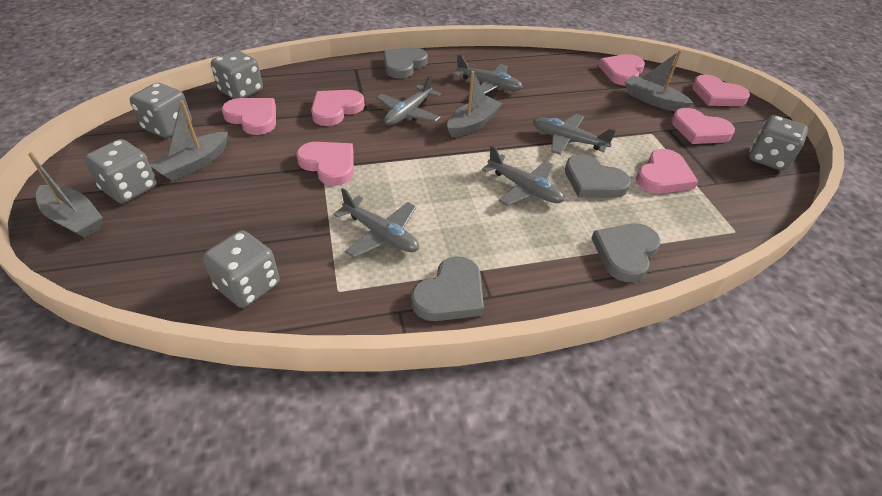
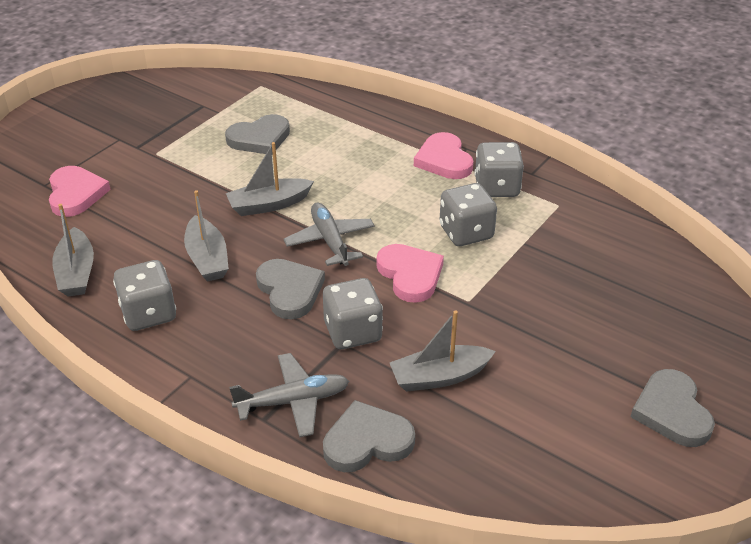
grey dice: [84,139,157,203] [130,83,192,138] [203,230,280,308] [211,50,263,99] [749,115,808,171] = 5 -> [113,260,176,331] [323,278,383,349] [440,183,497,246] [474,142,524,197] = 4
grey plane: [333,188,419,258] [376,74,441,125] [453,54,523,94] [482,146,565,206] [533,114,616,155] = 5 -> [229,353,349,437] [284,202,375,266] = 2
pink heart: [222,98,276,135] [296,142,354,186] [311,90,365,126] [598,54,645,86] [636,149,698,194] [671,108,735,144] [692,74,750,106] = 7 -> [49,166,111,217] [376,244,444,303] [414,132,474,179] = 3

